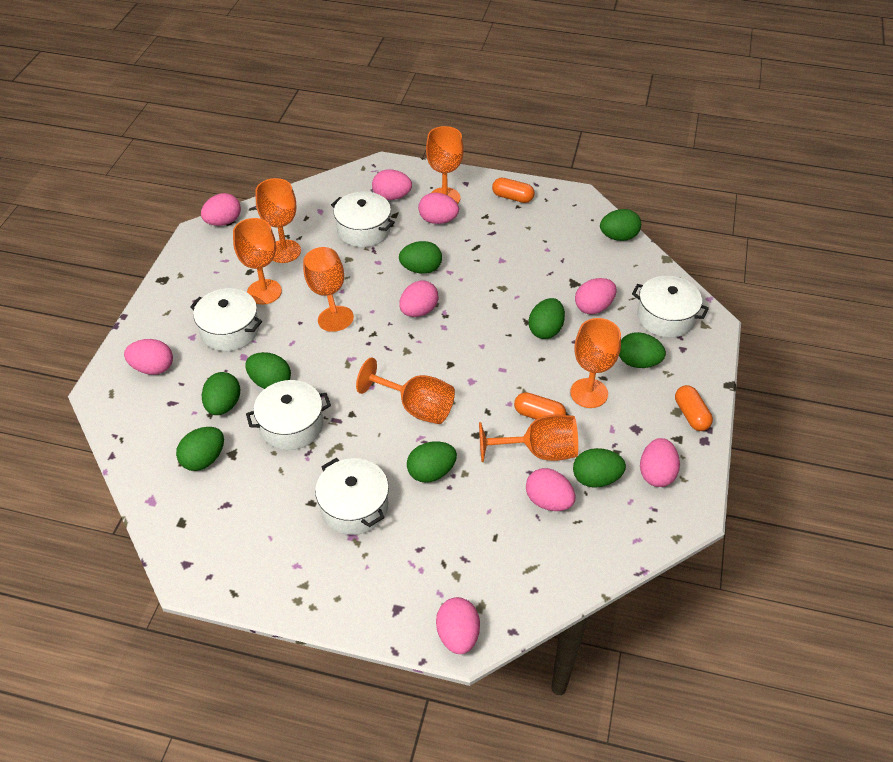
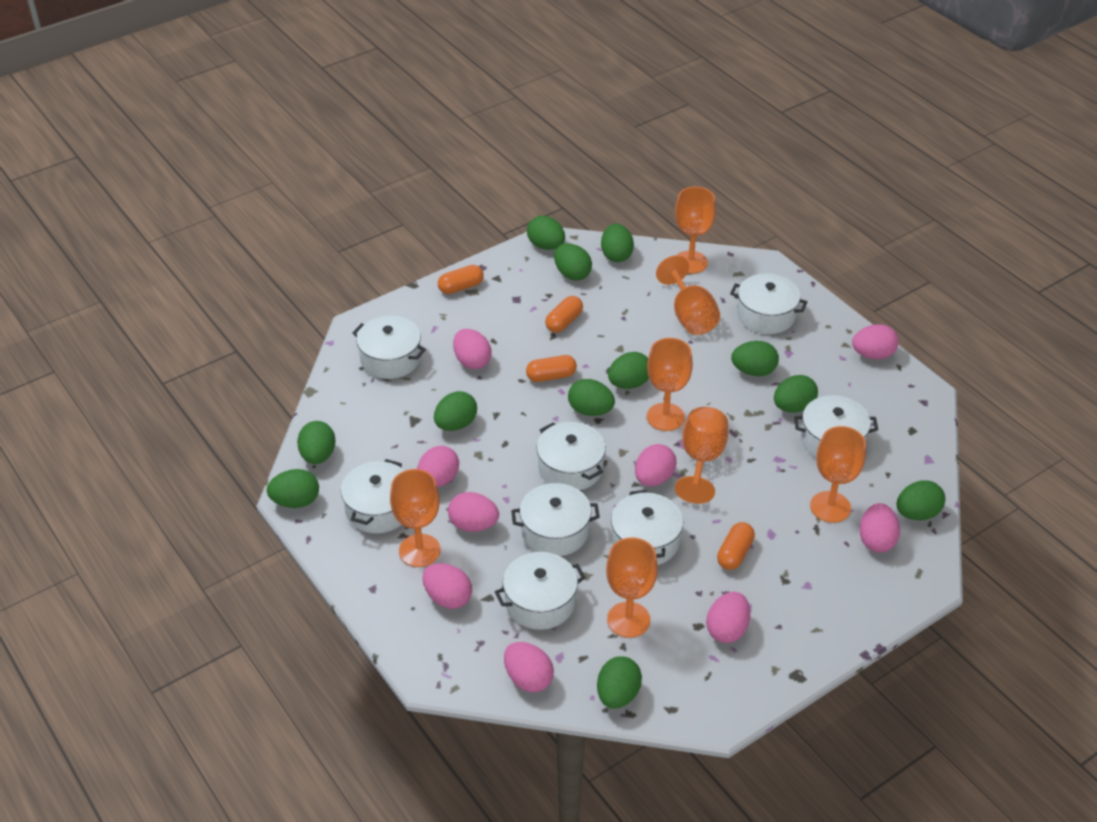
green egg: [176,427,224,471] [202,372,240,415] [245,352,291,389] [399,241,442,274] [407,441,457,483] [528,298,565,339] [573,448,626,488] [600,209,641,241] [619,332,666,368] = 9 -> [267,469,319,508] [297,421,336,464] [434,391,477,431] [527,216,565,250] [554,243,592,281] [568,379,615,416] [597,657,642,709] [601,224,634,262] [608,352,649,389] [731,341,779,376] [774,375,818,412] [896,480,945,520] = 12
orange capsule: [492,177,535,203] [514,392,566,419] [675,385,713,431] = 3 -> [438,265,484,294] [526,355,577,382] [545,296,583,333] [717,522,755,570] = 4
white pot: [190,288,262,351] [246,380,331,450] [315,458,389,535] [331,191,395,247] [632,276,709,338] = 5 -> [341,459,405,533] [352,316,426,379] [495,552,586,630] [511,483,600,556] [536,422,606,490] [611,490,683,565] [730,273,807,334] [794,395,878,458] = 8

